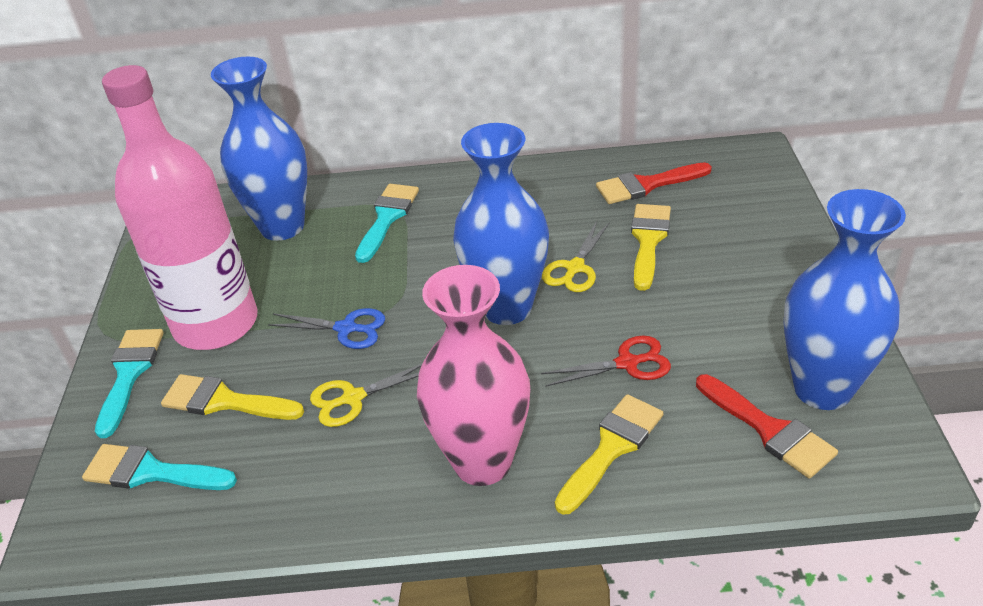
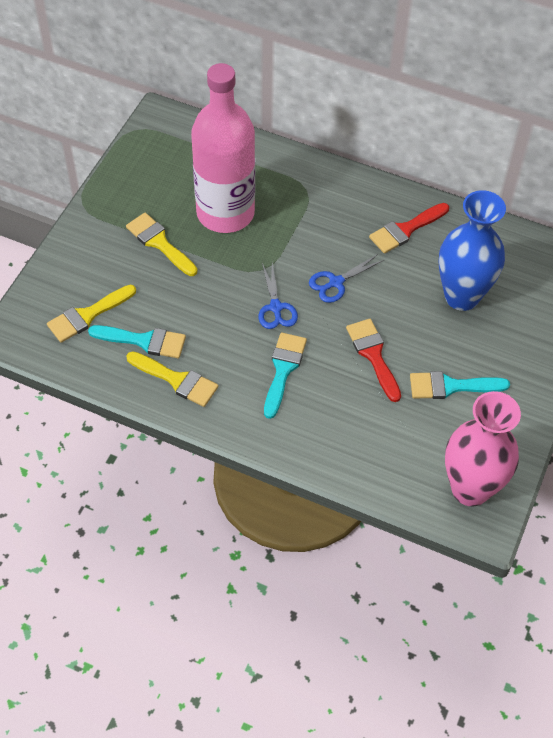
blue scissors: [268,308,385,349] = 1 -> [258,263,298,329] [309,254,384,303] = 2
blue vase: [211,57,307,241] [453,123,549,325] [784,189,906,410] = 3 -> [439,190,506,311] = 1
red scissors: [541,335,671,387] = 1 -> none = 0
yellow scissors: [310,364,422,427] [542,221,610,292] = 2 -> none = 0

